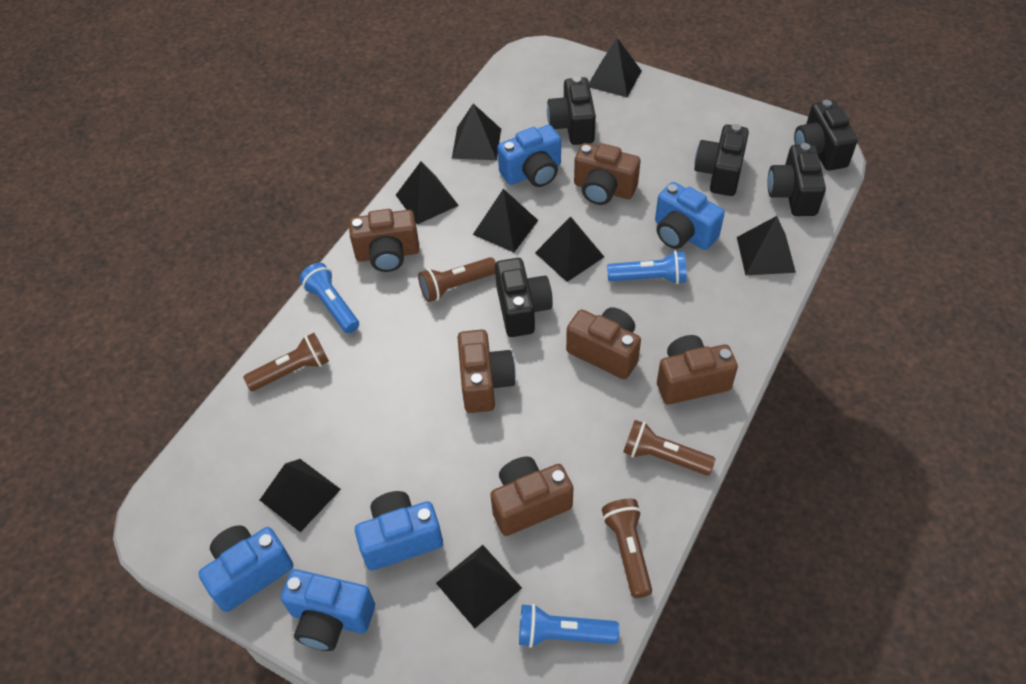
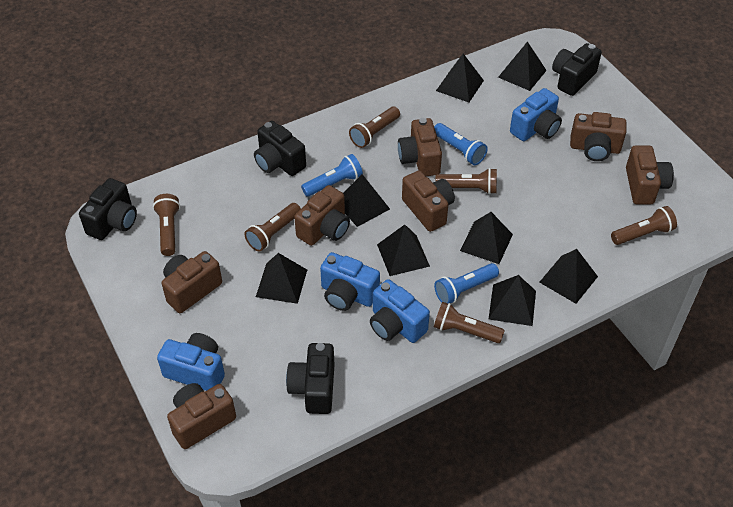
black camera: [495,258,553,337] [547,76,596,145] [694,124,749,196] [767,143,826,216] [794,100,858,171] = 5 -> [79,178,137,240] [254,121,306,176] [286,343,335,414] [552,43,602,96] = 4
blue camera: [198,525,293,612] [281,569,375,651] [355,491,443,571] [497,125,561,187] [655,182,725,250] = 5 -> [157,333,225,391] [320,252,380,311] [370,279,430,343] [510,88,562,141] = 4
brown camera: [349,209,420,272] [457,329,516,413] [490,457,573,536] [566,307,641,379] [574,143,640,205] [657,335,738,405] = 6 -> [162,251,222,313] [167,383,236,449] [294,185,350,246] [398,118,442,176] [402,171,455,232] [570,112,626,161] [626,146,674,205] = 7
brown flashlight: [243,333,329,391] [418,257,496,302] [602,499,652,598] [623,420,715,475] = 4 -> [153,194,180,256] [244,203,301,252] [349,106,400,148] [434,302,505,343] [435,168,497,194] [611,206,677,245] = 6

